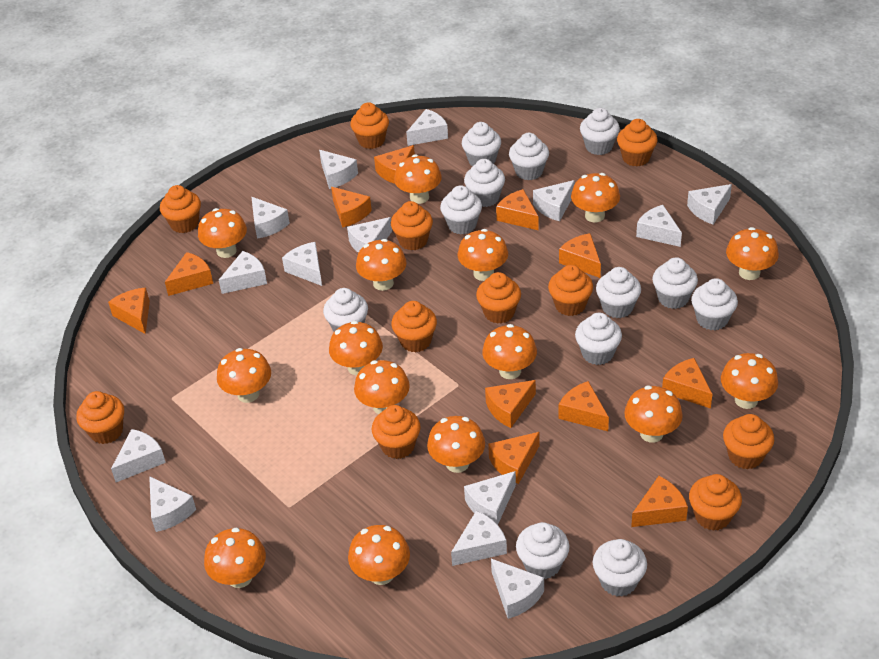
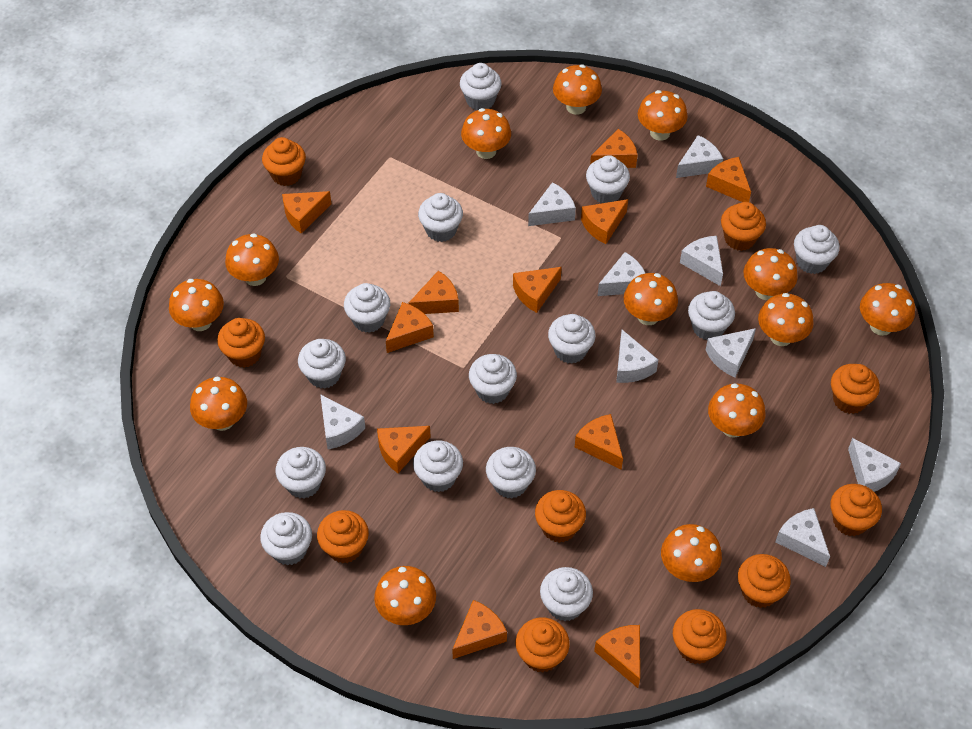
orange cupcake: [76,391,124,444] [160,185,201,233] [350,102,389,149] [372,405,421,459] [391,201,433,250] [391,301,437,352] [476,272,521,324] [548,265,593,316] [617,119,657,167] [689,474,742,531] [723,414,774,469] = 11 -> [217,318,265,368] [262,137,306,186] [317,510,369,563] [516,617,570,673] [535,490,586,543] [673,609,727,664] [721,202,766,251] [738,554,791,608] [830,484,882,536] [831,364,880,414] = 10
orange mushroom: [198,208,247,258] [204,527,266,588] [217,348,271,403] [329,321,383,375] [348,525,410,585] [354,360,410,414] [356,239,407,291] [394,154,442,204] [427,416,485,473] [458,229,508,281] [482,324,537,379] [571,173,620,223] [624,386,683,443] [721,353,778,409] [726,227,779,280] = 15 -> [169,279,224,331] [190,377,247,431] [225,233,279,286] [374,566,436,625] [461,108,511,159] [553,65,602,115] [624,273,678,325] [638,90,687,141] [661,524,722,582] [708,383,765,438] [744,248,798,300] [758,293,814,346] [860,283,915,336] = 13
white cheese: [111,429,166,482] [149,476,196,532] [219,251,267,294] [251,197,290,239] [282,242,322,286] [319,150,358,189] [347,217,392,253] [406,109,448,146] [451,511,507,566] [464,471,516,525] [491,559,544,619] [533,180,575,221] [636,205,682,247] [687,184,732,225] = 14 -> [320,394,365,449] [528,182,576,226] [598,252,646,296] [616,330,658,383] [676,135,723,178] [680,236,723,286] [706,328,756,377] [775,508,830,567] [848,438,901,492] = 9
white cupcake: [323,288,368,332] [440,185,482,235] [462,122,501,166] [464,159,505,207] [509,133,549,180] [516,522,569,579] [575,313,622,365] [580,108,620,155] [593,539,647,597] [596,267,641,318] [652,257,698,309] [691,278,738,330] = 12 -> [260,512,312,565] [276,447,326,499] [298,339,346,389] [344,283,390,333] [413,440,463,492] [418,193,463,242] [460,63,502,110] [469,354,517,404] [486,447,536,498] [540,567,593,621] [548,314,596,364] [586,155,630,203] [688,291,735,340] [794,225,840,274] = 14

